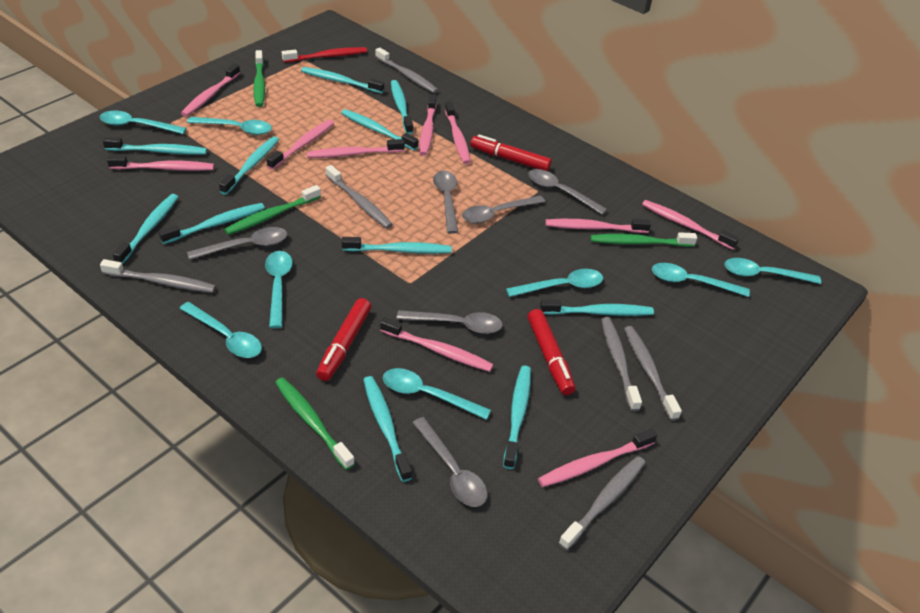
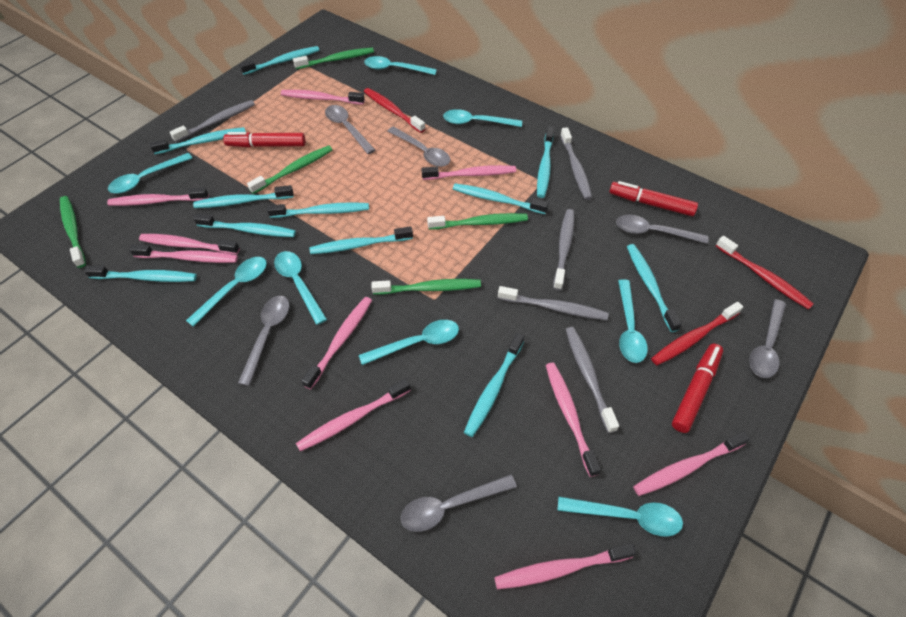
green toothbrush: [224,185,321,235] [253,50,265,107] [275,378,355,470] [590,232,697,247] = 4 -> [60,196,86,268] [247,145,332,194] [293,48,374,69] [371,279,481,295] [427,213,528,230] = 5
grey toothbrush: [100,259,216,293] [326,165,393,228] [375,48,438,93] [559,456,645,550] [601,317,642,412] [624,326,682,421] = 6 -> [170,100,255,142] [498,286,609,320] [553,209,574,291] [560,127,592,200] [565,327,619,433] = 5
red toothbrush: [282,47,367,63] = 1 -> [364,88,425,133] [651,302,743,365] [716,236,814,309] = 3

